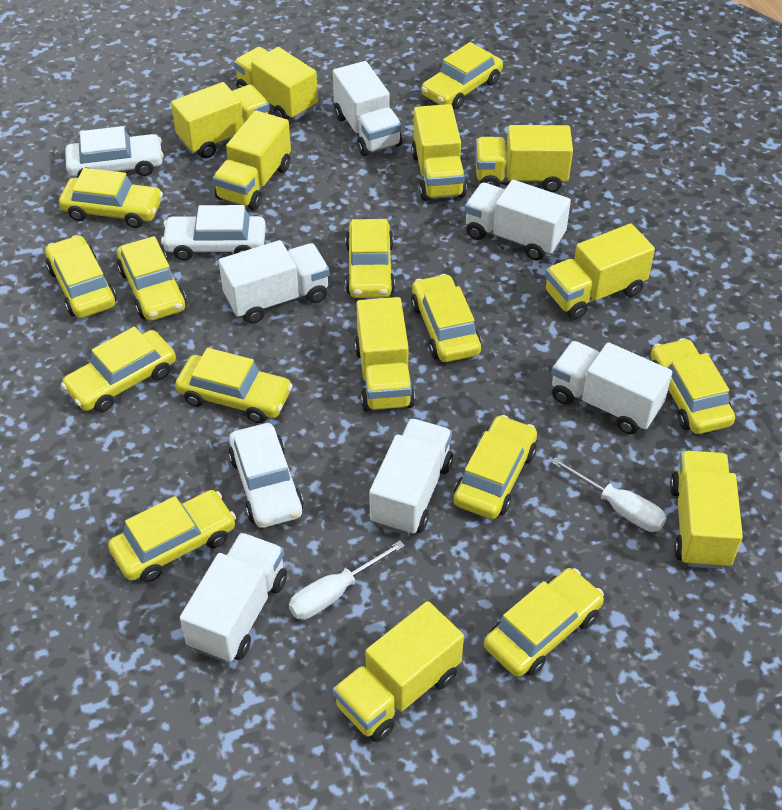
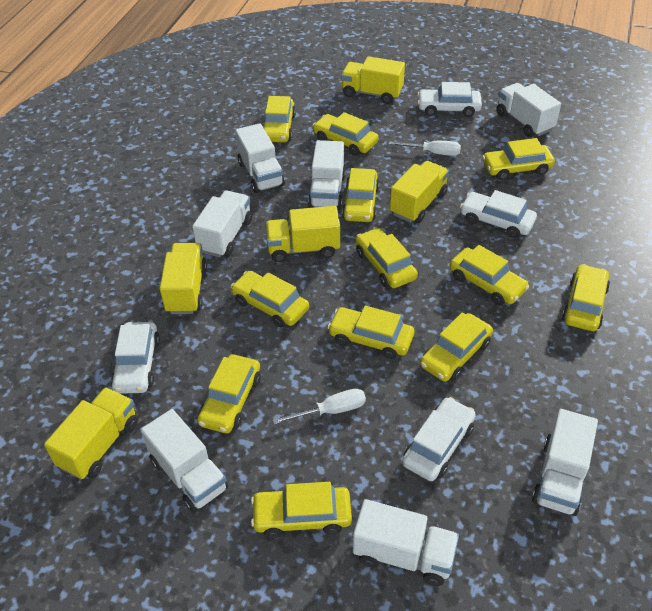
white car: [65,126,164,177] [161,205,266,260] [228,423,304,528] = 3 -> [111,322,160,394] [402,397,476,481] [417,82,482,117] [460,190,537,238] = 4
white truck: [180,533,287,663] [219,240,330,324] [333,61,402,156] [369,418,453,536] [465,180,571,261] [551,341,672,434] = 6 -> [141,409,228,512] [192,191,252,258] [235,123,285,193] [308,140,346,210] [353,499,459,586] [497,83,561,137] [532,409,598,516] = 7
yellow truck: [171,82,270,158] [213,110,291,210] [234,47,318,120] [333,601,464,742] [355,297,415,411] [411,104,467,201] [476,125,573,192] [545,223,655,320] [670,451,743,569] = 9 -> [44,387,138,480] [160,243,207,314] [265,206,340,262] [341,56,405,104] [390,161,449,223] = 5

